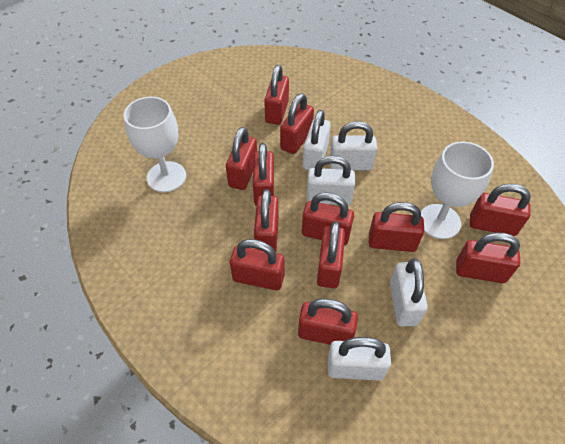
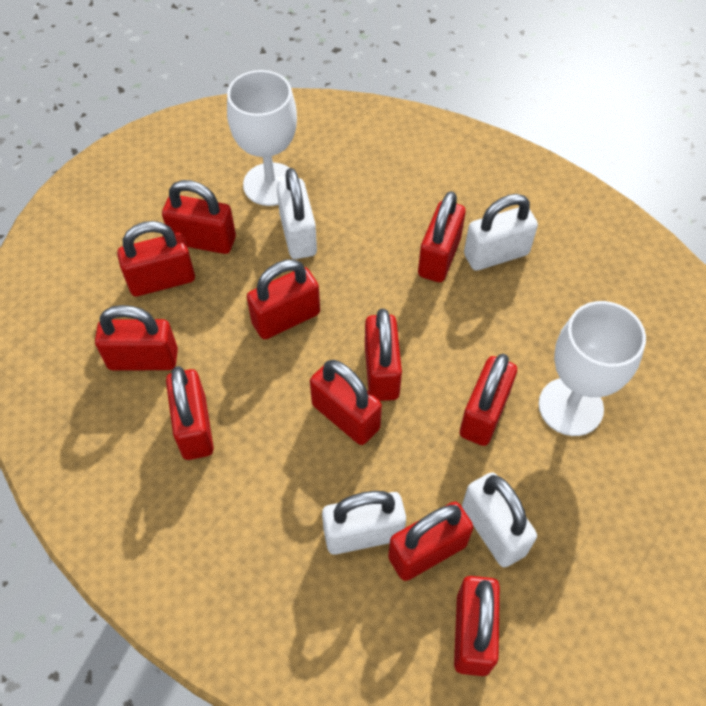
red padlock: [226,127,257,190] [230,239,284,290] [253,143,274,206] [254,189,279,253] [264,65,289,125] [280,93,314,154] [298,298,358,345] [302,192,354,245] [317,221,345,288] [369,202,424,252] [456,233,521,283] [470,184,531,236] = 12 -> [95,305,178,371] [117,221,195,296] [162,180,236,254] [166,366,214,460] [247,260,320,339] [310,360,382,445] [365,309,402,401] [388,502,473,581] [418,191,466,282] [454,576,500,676] [460,354,517,446] = 11
white padlock: [303,110,331,170] [307,156,355,205] [328,337,391,381] [330,121,377,171] [390,258,428,326] = 5 -> [277,168,317,259] [322,491,406,555] [462,472,537,567] [464,194,538,271] = 4

